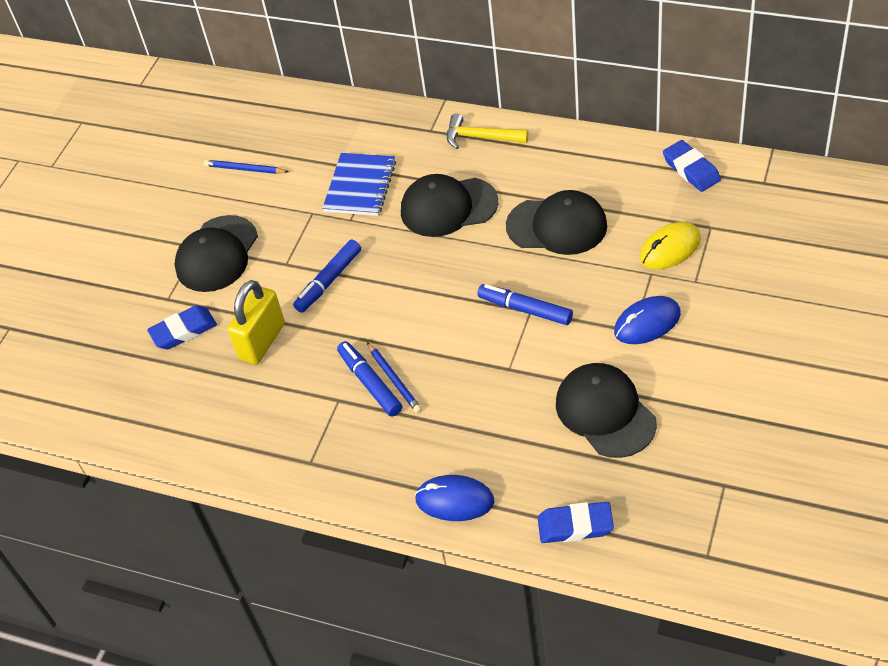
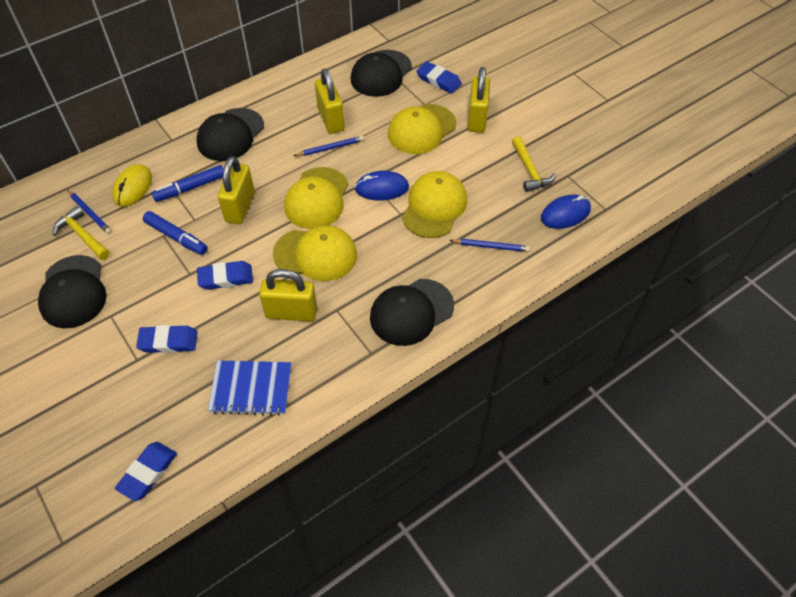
blue eraser: [147,305,217,349] [538,502,614,543] [663,140,721,192] = 3 -> [115,442,177,501] [136,325,197,353] [197,261,253,290] [416,61,462,94] = 4
blue marker: [293,240,361,313] [337,341,402,417] [477,284,573,325] = 3 -> [143,211,208,255] [152,165,224,202] = 2
blue pencil: [204,160,289,174] [367,342,422,413] = 2 -> [67,190,112,234] [293,136,364,156] [449,239,530,252] = 3
yellow cap: none = 0 -> [273,226,357,281] [284,167,349,229] [388,104,456,154] [402,171,467,238] = 4
yellow hammer: [447,114,529,149] = 1 -> [52,206,110,260] [512,136,556,192] = 2
yellow padlock: [228,280,285,365] = 1 -> [218,156,255,224] [259,269,317,321] [315,68,345,134] [468,67,490,133] = 4

